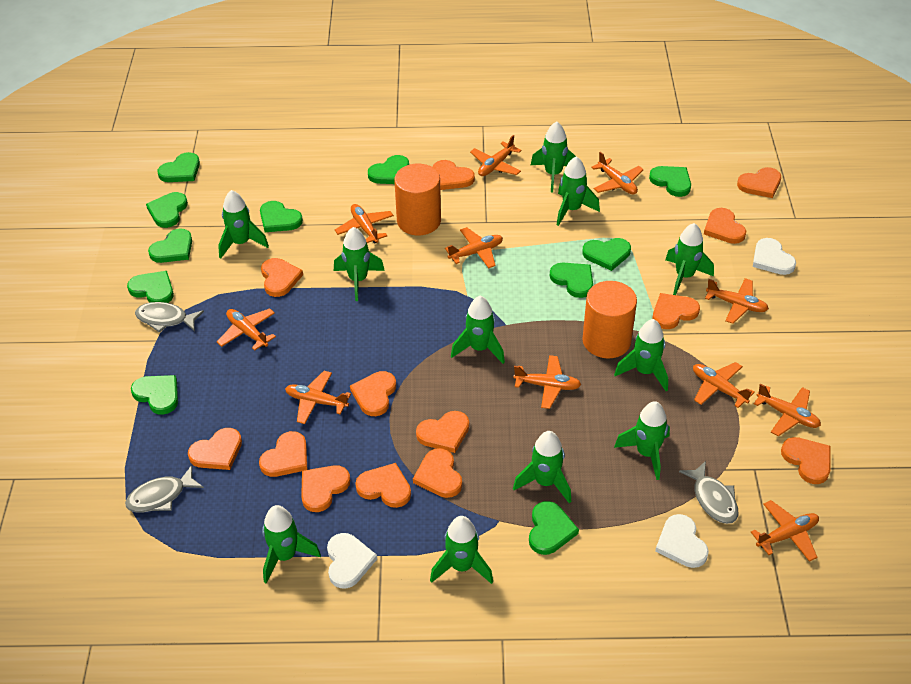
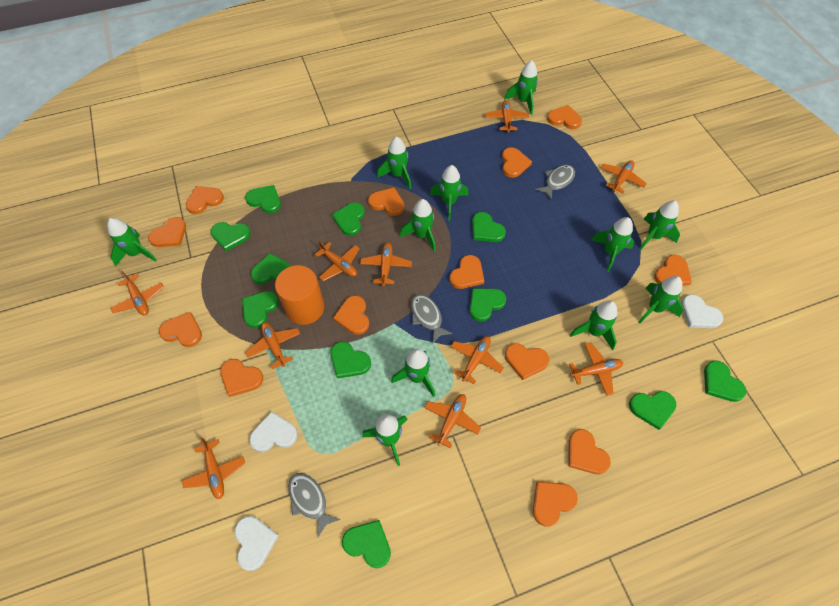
orange cylinder: [394,164,441,235] [582,281,637,359] = 2 -> [275,265,324,325] = 1
orange plane: [217,308,276,351] [285,371,351,424] [335,204,394,244] [445,227,503,268] [470,135,521,176] [513,355,581,409] [591,151,644,194] [693,362,755,408] [705,278,769,324] [751,500,819,562] [754,383,821,436] = 11 -> [110,271,164,316] [182,438,245,499] [245,322,300,369] [315,241,360,281] [360,243,412,286] [424,394,481,448] [451,336,504,384] [485,100,529,132] [569,343,623,396] [601,160,647,193] = 10

